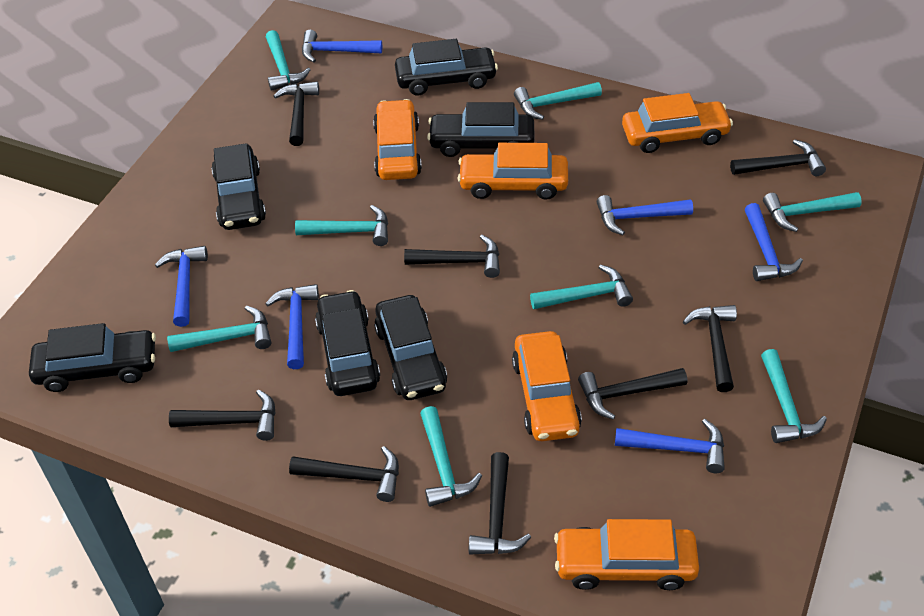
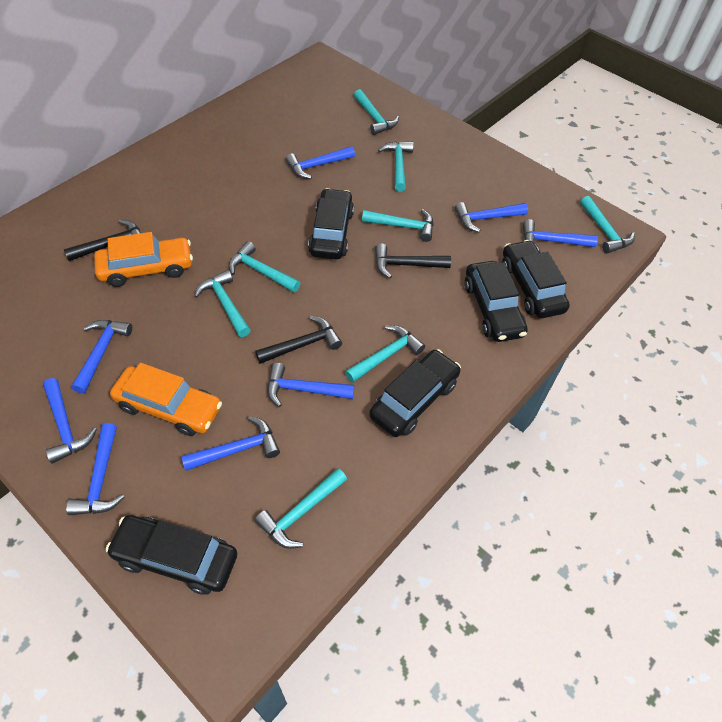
black car: [29,323,156,392] [211,143,266,230] [315,290,380,396] [374,295,447,400] [395,39,498,95] [427,102,534,157] = 6 -> [106,515,237,595] [308,188,354,259] [369,349,461,437] [465,261,528,342] [502,240,570,318] = 5
black hammer: [169,389,276,441] [273,82,319,146] [289,446,399,502] [404,235,500,278] [469,452,531,554] [578,368,687,420] [683,305,737,392] [730,139,826,176] = 8 -> [64,220,141,261] [255,316,342,364] [375,243,451,278] = 3
blue hammer: [155,246,208,327] [265,284,319,369] [302,30,382,63] [597,195,693,235] [615,419,725,473] [745,203,803,281] = 6 -> [43,378,97,464] [66,423,124,515] [71,320,132,394] [181,416,280,471] [267,363,354,407] [286,146,355,179] [455,202,528,232] [523,219,598,251] = 8
orange car: [373,99,422,180] [458,143,568,200] [512,331,582,441] [554,519,699,590] [622,93,733,153] = 5 -> [94,232,193,287] [110,363,222,436] = 2

